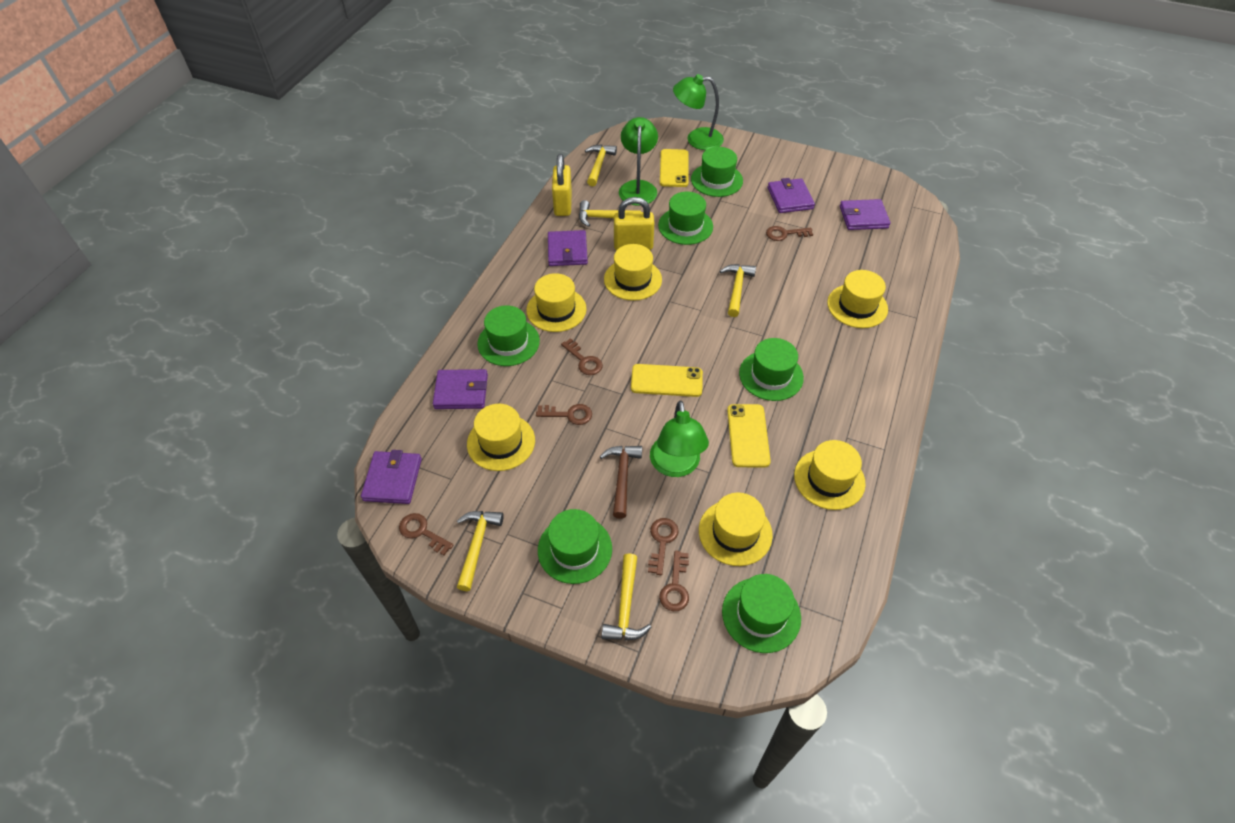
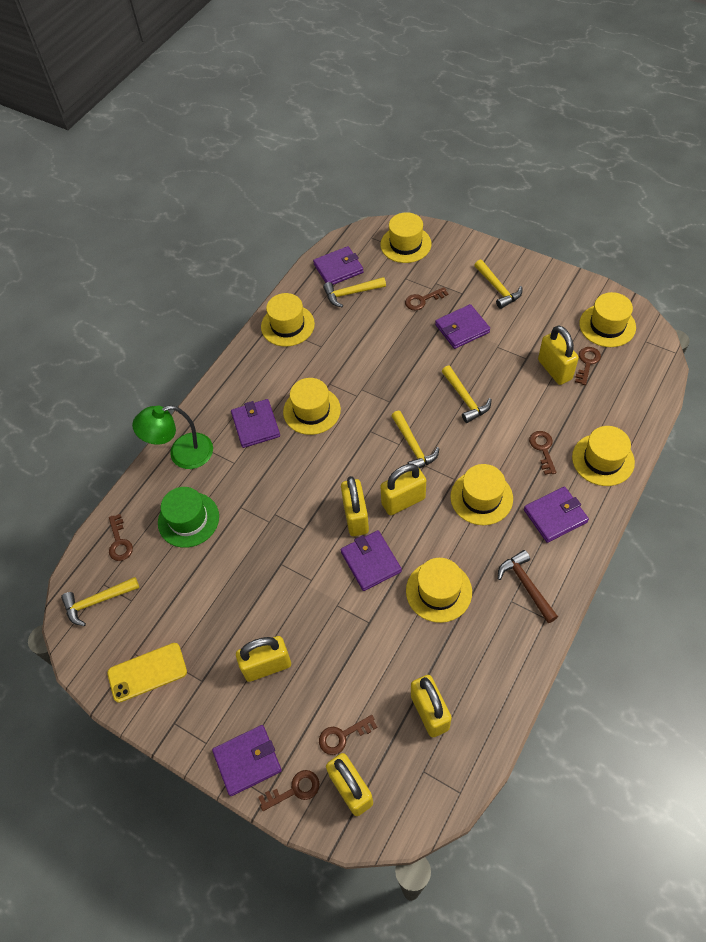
green hat: [477,305,540,366] [538,509,612,584] [658,192,713,245] [691,147,743,197] [722,574,801,653] [739,338,804,401] = 6 -> [158,487,219,548] = 1
green lamp: [619,117,658,206] [650,400,709,477] [673,74,724,150] = 3 -> [132,405,213,469] = 1
purple wallet: [361,450,422,504] [433,369,488,409] [548,230,588,266] [768,178,815,213] [840,199,891,230] = 5 -> [212,725,282,796] [231,399,280,448] [313,246,364,285] [341,530,402,591] [435,304,490,349] [524,487,589,543] = 6
yellow hat: [467,404,535,471] [526,273,587,332] [604,244,662,301] [699,493,773,566] [794,440,866,510] [827,270,888,328] = 6 -> [261,293,315,347] [283,378,341,435] [380,212,431,263] [406,558,472,623] [450,464,513,525] [572,426,635,486] [579,292,636,347] = 7
yellow padlock: [552,154,572,216] [614,197,654,250] = 2 -> [236,636,291,682] [326,753,373,816] [341,476,369,536] [381,464,426,515] [411,675,452,737] [538,325,579,385] = 6
yellow phone: [631,364,703,397] [660,149,688,187] [727,404,771,467] = 3 -> [107,643,187,703] = 1

